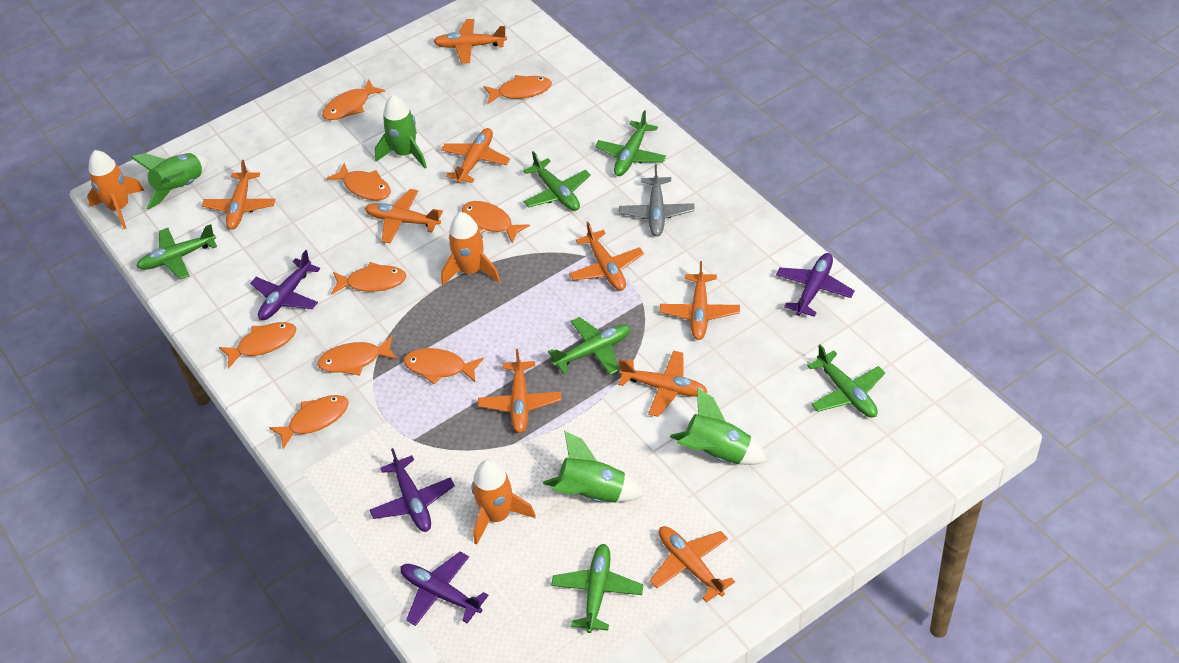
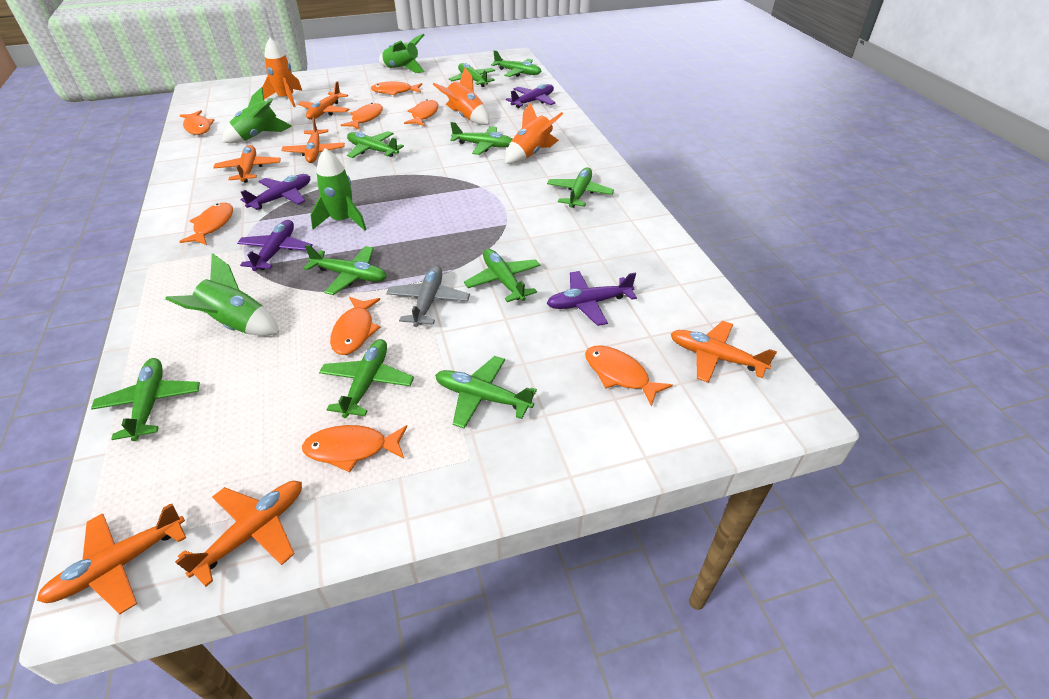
green plane: [136,224,217,280] [523,151,591,211] [548,317,631,375] [551,544,644,633] [595,110,666,176] [807,344,885,418] = 6 -> [91,358,200,441] [303,245,387,295] [319,339,414,418] [347,131,404,158] [435,356,537,428] [449,63,495,87] [450,122,512,155] [464,249,541,302] [491,50,541,77] [547,168,614,208] = 10
orange fish: [219,322,296,369] [269,395,349,449] [317,336,397,376] [322,79,385,120] [326,163,391,200] [331,262,406,295] [404,348,484,385] [462,201,530,244] [483,75,552,105] = 9 -> [179,110,214,135] [179,203,233,245] [302,425,407,472] [330,297,381,355] [341,103,383,130] [371,82,422,95] [404,99,438,126] [585,345,672,407] = 8
orange plane: [202,160,275,230] [365,189,443,243] [433,19,507,64] [441,128,510,183] [478,349,561,433] [569,222,644,291] [618,351,707,417] [650,526,735,603] [659,261,740,340] = 9 -> [37,504,186,614] [175,481,302,587] [213,145,281,183] [281,117,345,163] [298,81,350,120] [671,321,777,383] = 6

